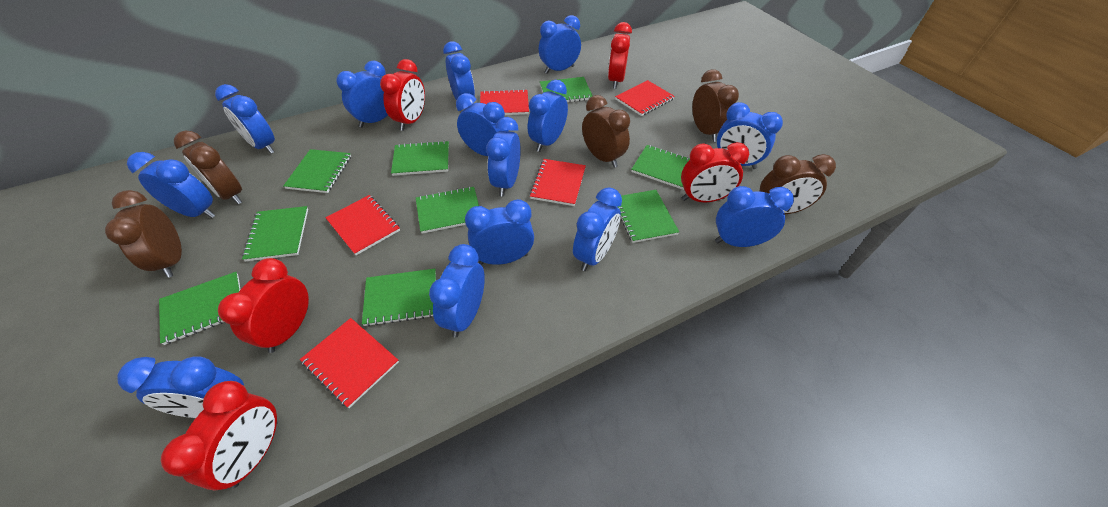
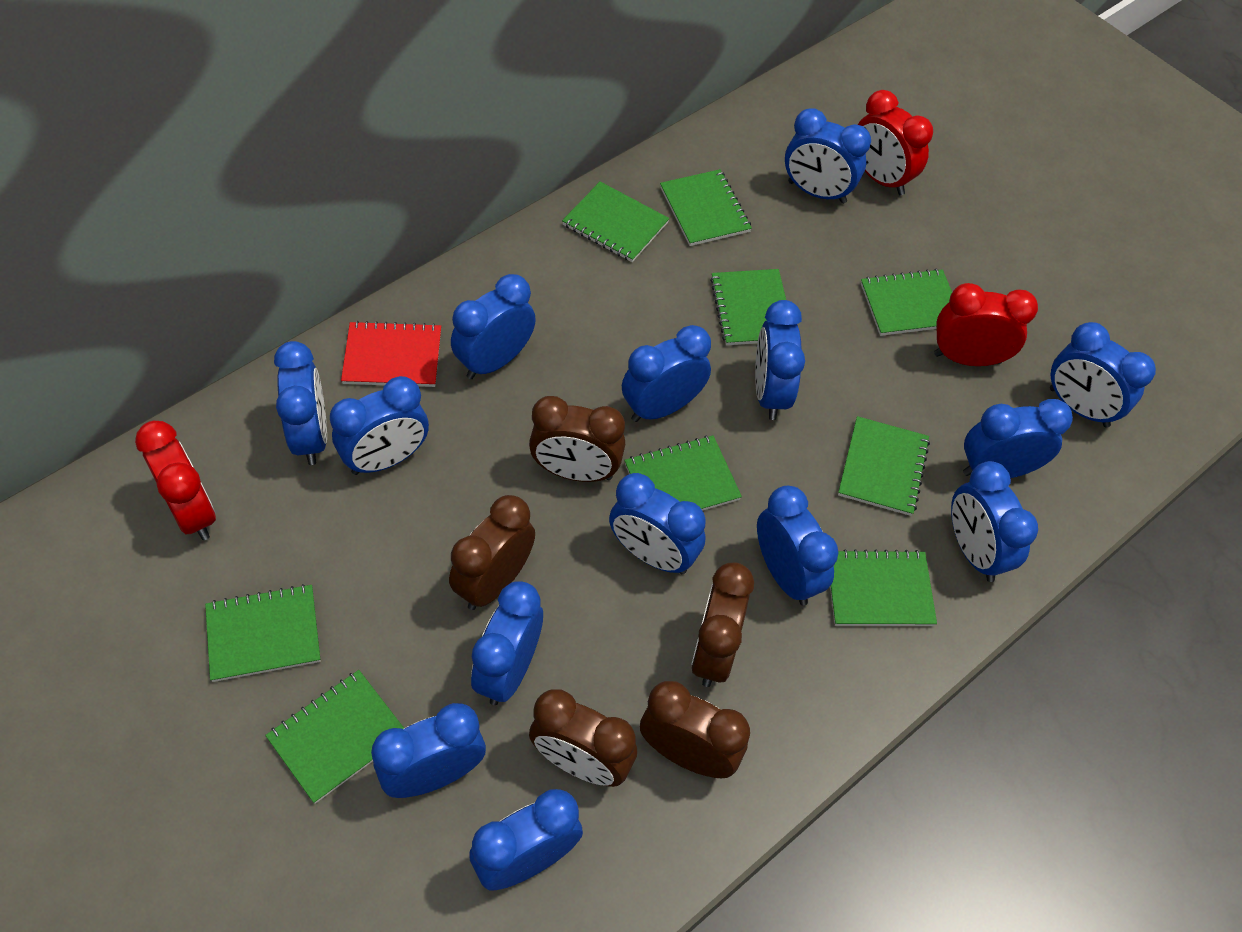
red clock: [161,381,277,491] [218,258,309,353] [380,59,425,131] [608,22,632,89] [681,142,749,202] = 5 -> [135,421,216,540] [858,90,933,195] [934,283,1038,366] = 3
red notebook: [300,318,399,408] [325,195,400,255] [480,89,529,115] [529,159,586,206] [615,80,675,116] = 5 -> [341,321,441,387] = 1

